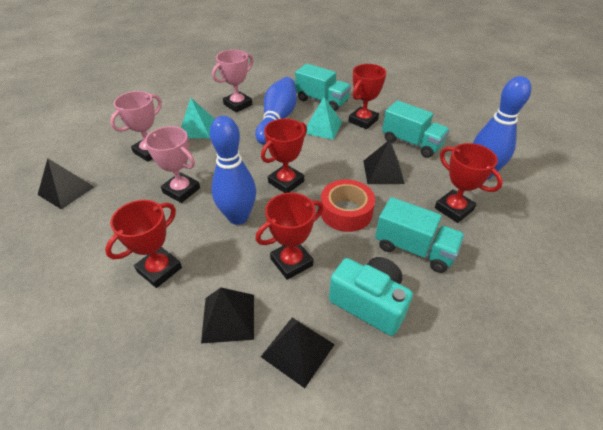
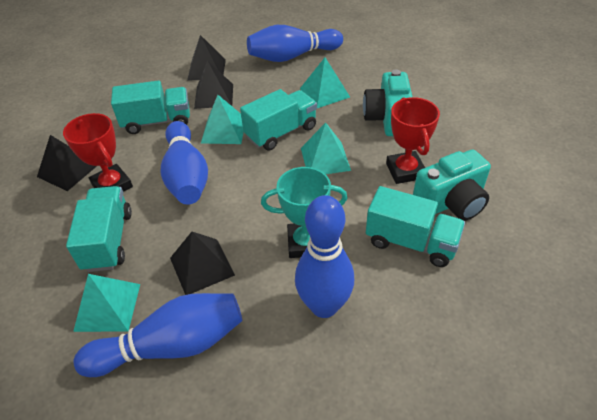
blue bowling pin: [210,116,256,225] [255,77,297,145] [473,76,531,180] = 3 -> [74,293,242,377] [161,121,208,205] [247,25,343,62] [295,195,354,318] = 4
pink trophy: [110,91,162,162] [145,126,200,203] [212,50,254,112] = 3 -> none = 0
red tape: [321,179,375,232] = 1 -> none = 0
red trophy: [105,200,182,288] [255,193,323,280] [261,119,307,193] [348,64,386,129] [435,143,503,223] = 5 -> [63,113,133,192] [386,97,440,184] = 2
turquoise camera: [329,257,413,336] = 1 -> [363,69,412,136] [413,149,491,221] = 2
turquoise pyramid: [181,98,215,138] [306,97,342,140] = 2 -> [73,274,140,332] [201,95,244,144] [300,58,350,108] [301,123,351,174] = 4
turquoise trophy: none = 0 -> [261,167,348,258] = 1
turquoise truck: [295,64,351,111] [375,197,465,273] [382,100,450,158] = 3 -> [66,186,132,272] [111,80,190,134] [240,89,317,151] [366,186,465,267] = 4

